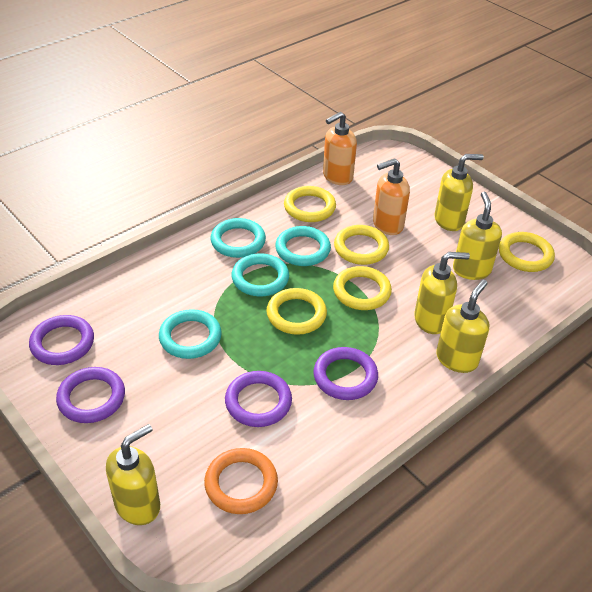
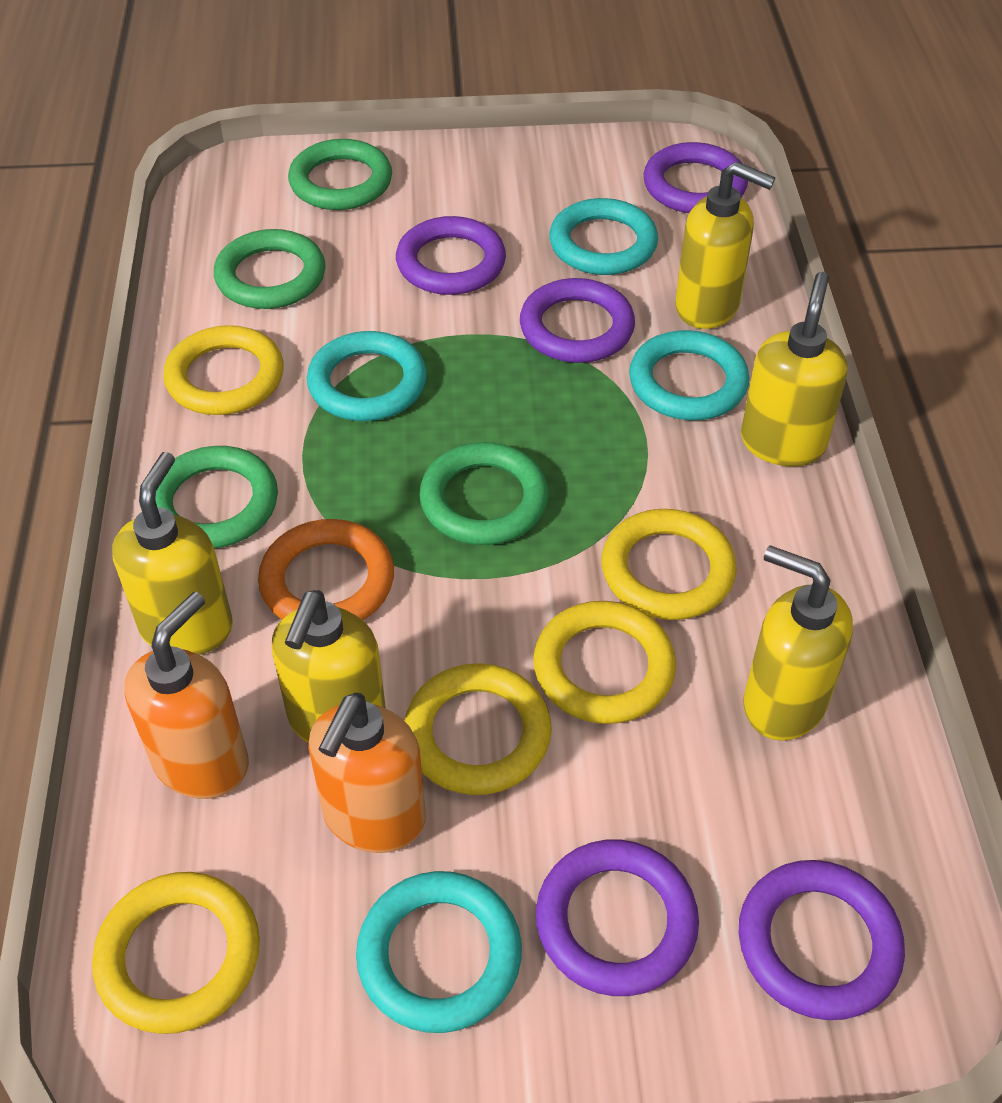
green ring: none = 0 -> [155,446,278,548] [214,229,325,309] [288,139,392,210] [419,442,548,545] = 4
purple ring: [29,315,94,365] [56,367,125,423] [225,371,292,427] [313,347,378,400] = 4 -> [396,216,506,295] [520,278,635,363] [536,840,699,996] [644,142,748,213] [739,860,905,1020] = 5

